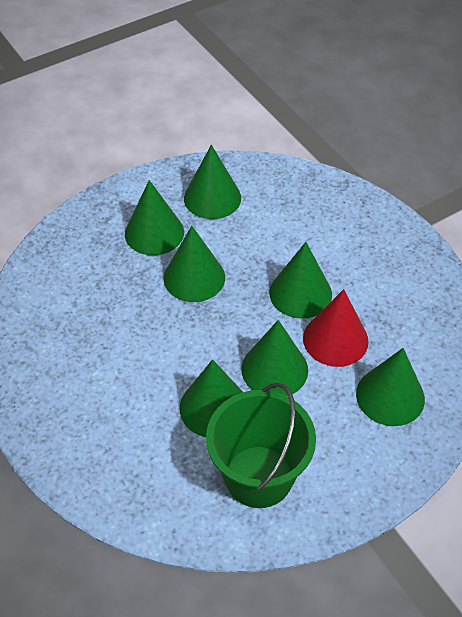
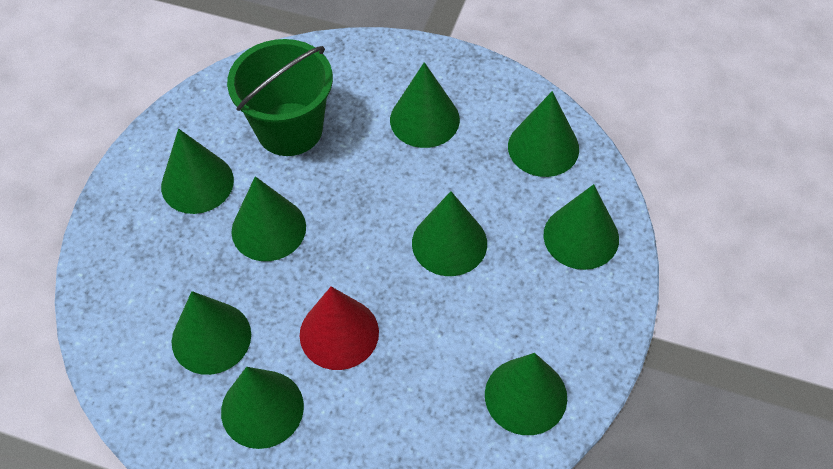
green cone: [125,180,184,255] [163,226,225,302] [180,359,243,437] [184,145,241,219] [241,320,308,396] [269,242,332,319] [356,348,425,426] = 7 -> [161,129,234,214] [172,291,251,375] [221,367,304,449] [231,176,306,261] [390,62,460,148] [412,191,487,276] [485,353,567,435] [508,91,579,177] [543,184,619,270] = 9

